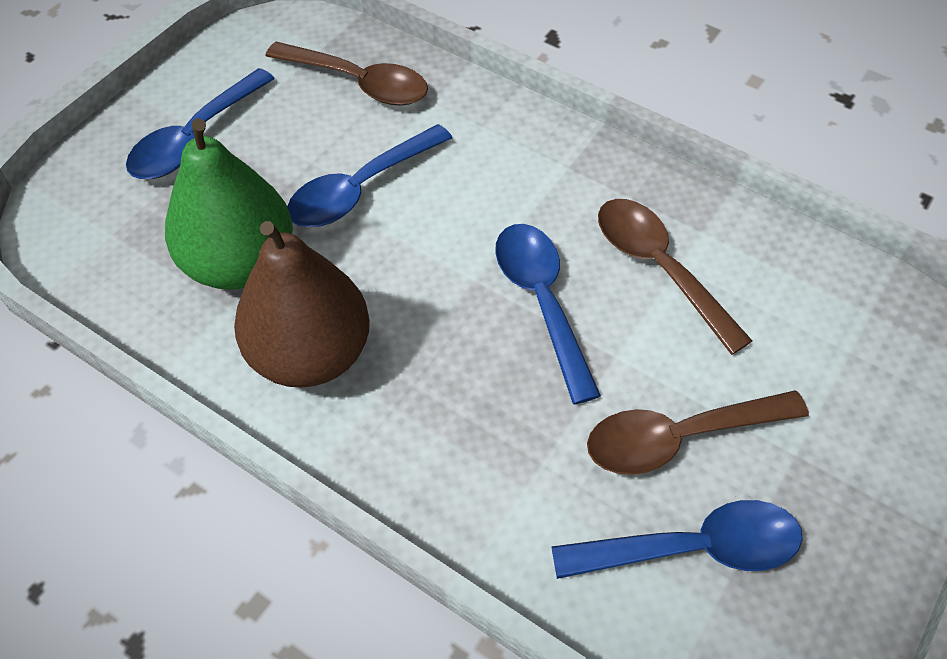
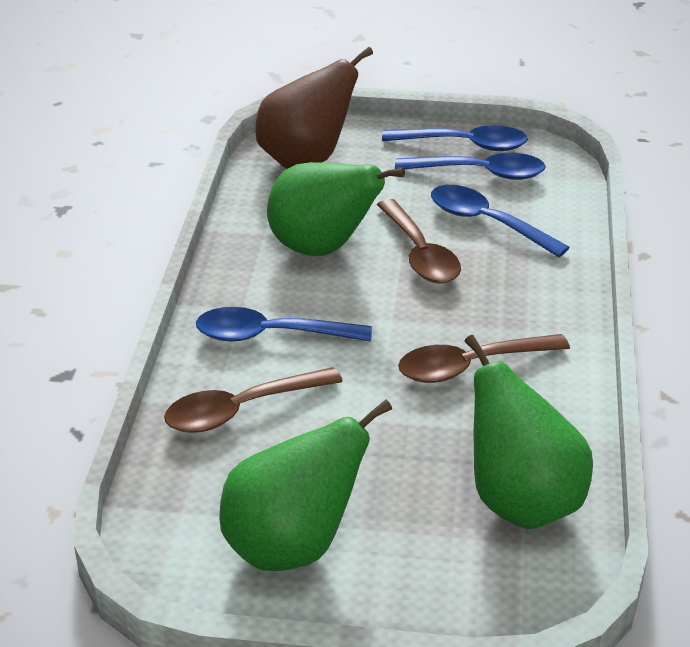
green pear: [165,118,293,290] = 1 -> [219,399,392,571] [267,162,405,256] [464,335,593,529] = 3

